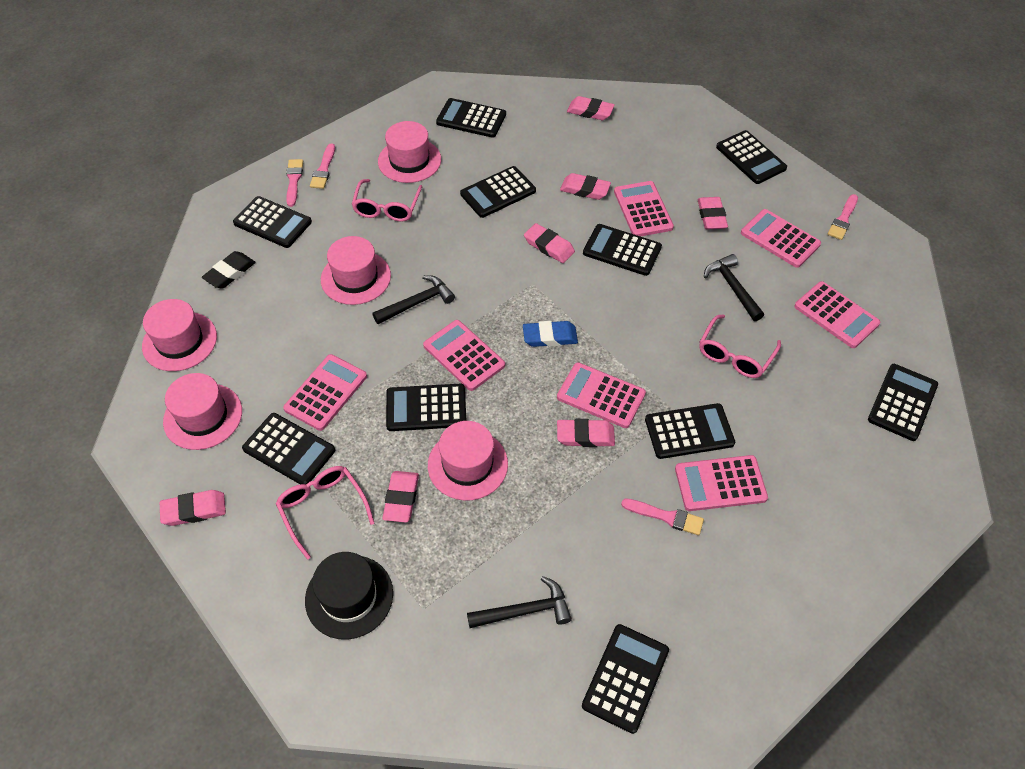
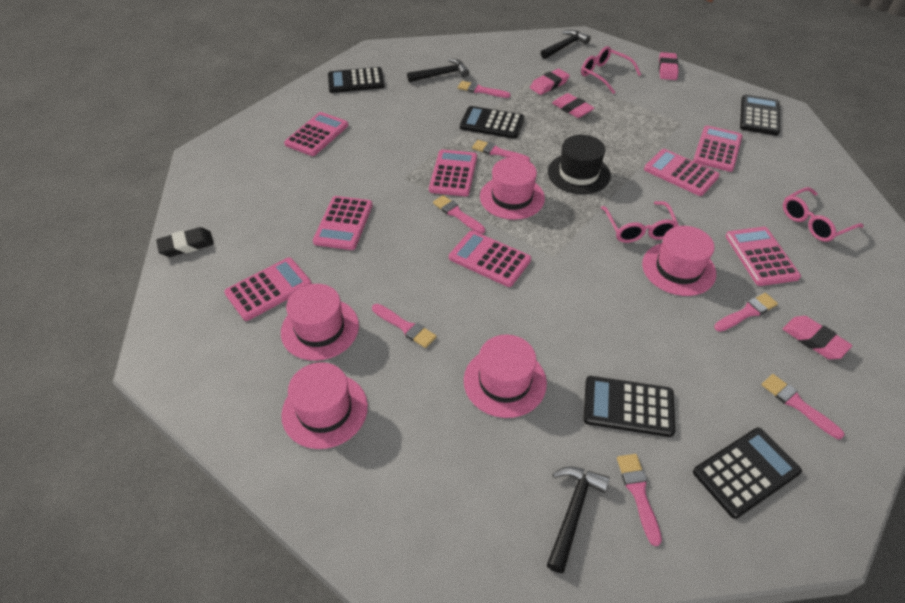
black calculator: [233,196,312,248] [242,413,335,484] [386,383,466,431] [436,98,506,138] [460,166,536,218] [582,624,669,734] [583,224,662,276] [645,403,735,459] [716,130,787,184] [868,364,938,441] = 10 -> [328,67,385,93] [460,106,525,139] [583,376,675,437] [693,428,802,519] [740,95,780,136] = 5
blue eraser: [523,321,578,347] = 1 -> none = 0
pink brush: [286,159,303,207] [310,143,335,189] [621,498,704,535] [827,194,858,240] = 4 -> [372,304,436,348] [433,195,485,234] [458,81,511,98] [472,140,530,162] [617,454,662,546] [714,293,778,332] [762,374,845,439] = 7
pink calculator: [283,354,367,431] [423,320,505,391] [557,362,646,428] [614,181,674,237] [675,455,768,511] [741,209,821,268] [794,281,881,348] = 7 -> [224,257,312,321] [284,112,348,156] [313,196,373,250] [429,150,477,196] [449,231,531,287] [644,149,720,196] [693,125,742,172] [726,227,801,286] = 8
pink eraser: [160,490,226,526] [382,471,419,522] [524,223,575,263] [557,419,615,447] [560,173,611,200] [567,96,615,120] [698,197,728,230] = 7 -> [530,69,570,95] [552,93,594,118] [659,52,679,80] [783,316,852,359] = 4

